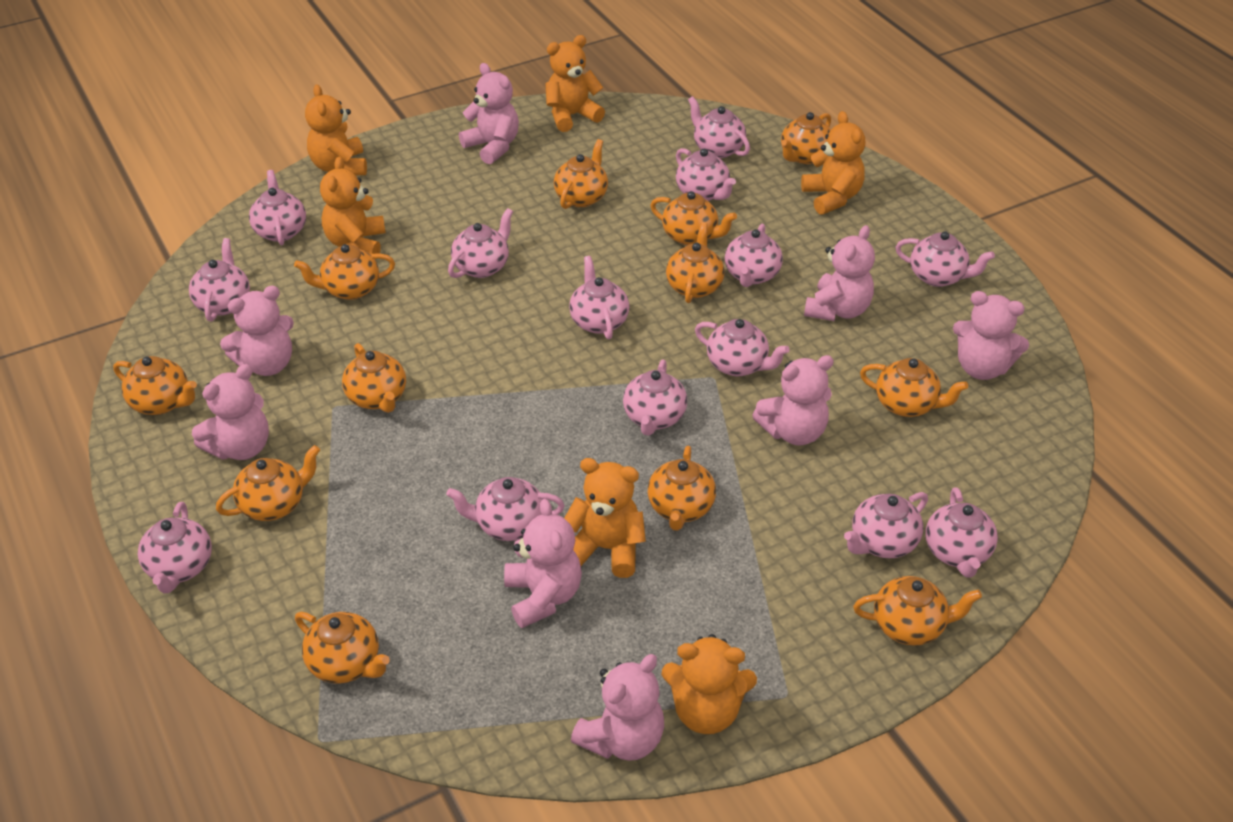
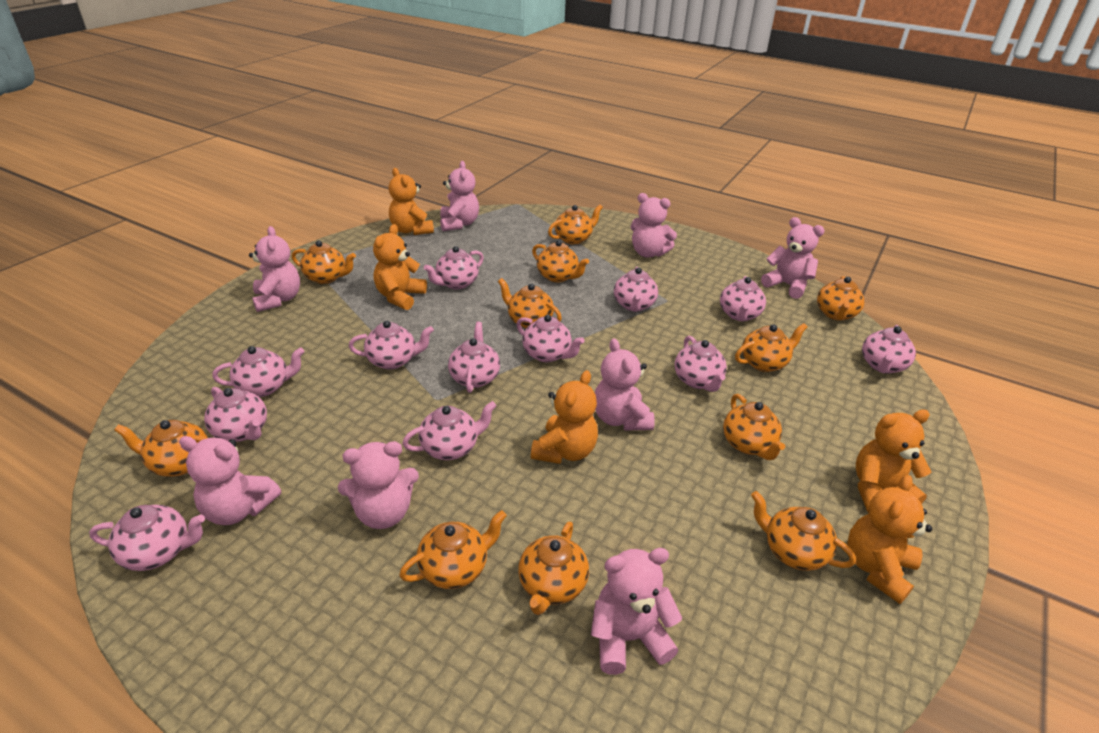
orange teapot: [113,356,197,415] [216,445,320,521] [294,244,395,300] [295,612,390,684] [342,343,406,413] [554,139,608,209] [648,446,716,531] [650,191,737,245] [666,222,724,303] [781,112,831,164] [853,576,982,646] [860,358,968,417] = 12 -> [114,420,208,477] [292,241,356,284] [399,510,507,589] [498,278,562,328] [518,522,589,615] [532,240,589,283] [548,205,603,245] [723,394,785,460] [735,323,807,372] [751,491,856,571] [817,276,865,321] = 11
orange teddy bear: [305,84,367,175] [320,157,386,255] [545,35,605,132] [564,458,646,578] [662,634,757,734] [801,111,865,215] = 6 -> [373,224,427,310] [389,168,434,235] [531,370,598,464] [847,475,932,604] [856,409,931,512] = 5
pink teapot: [138,502,212,593] [189,238,250,321] [249,170,306,245] [446,477,565,541] [448,208,513,278] [569,256,629,339] [623,359,687,436] [676,148,736,201] [688,96,750,158] [695,319,790,376] [725,224,783,287] [844,492,928,558] [895,231,995,287] [925,487,998,578] = 14 -> [89,505,205,571] [204,387,267,442] [212,346,304,397] [349,321,434,369] [402,401,497,460] [424,246,484,289] [448,322,500,393] [516,315,585,362] [614,267,658,312] [675,336,727,392] [720,276,766,322] [862,325,916,374] = 12

